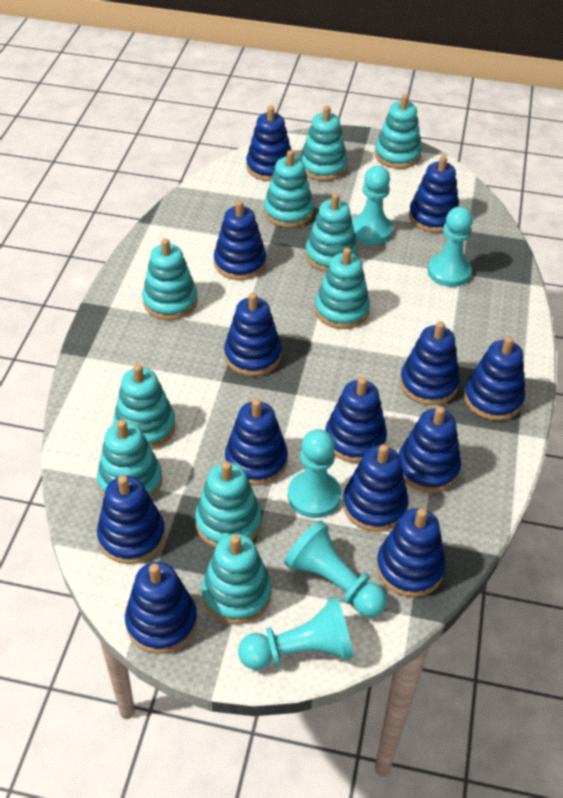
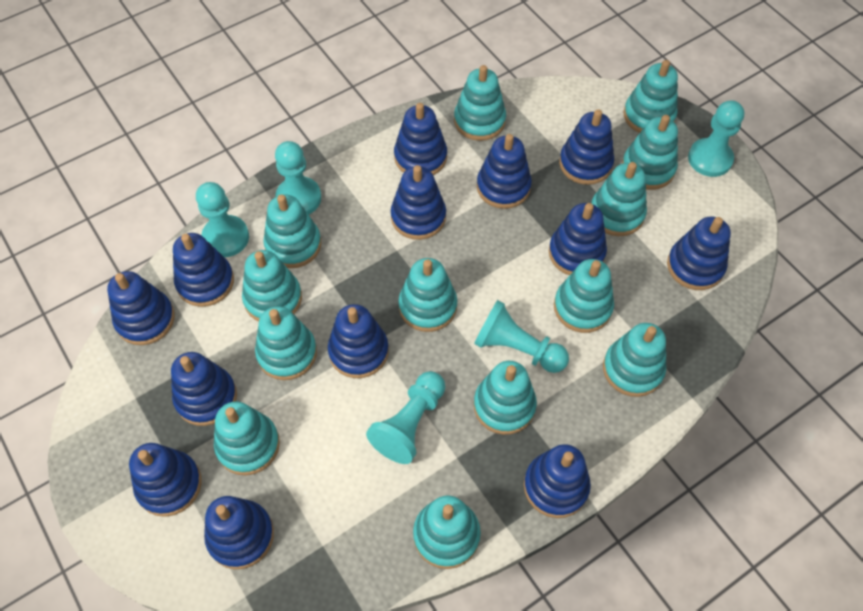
turquoise stacking toy: [97,419,162,499] [113,364,176,449] [142,238,198,320] [195,461,261,548] [202,534,272,624] [264,150,314,228] [300,106,347,181] [305,193,358,272] [315,248,370,329] [374,94,422,169] = 10 -> [214,401,280,475] [242,250,302,321] [255,306,317,380] [263,194,321,268] [398,258,457,332] [413,495,481,569] [454,65,506,141] [474,361,537,435] [554,259,614,333] [591,162,647,236] [603,323,666,397] [622,115,678,190] [624,60,678,133] = 13

